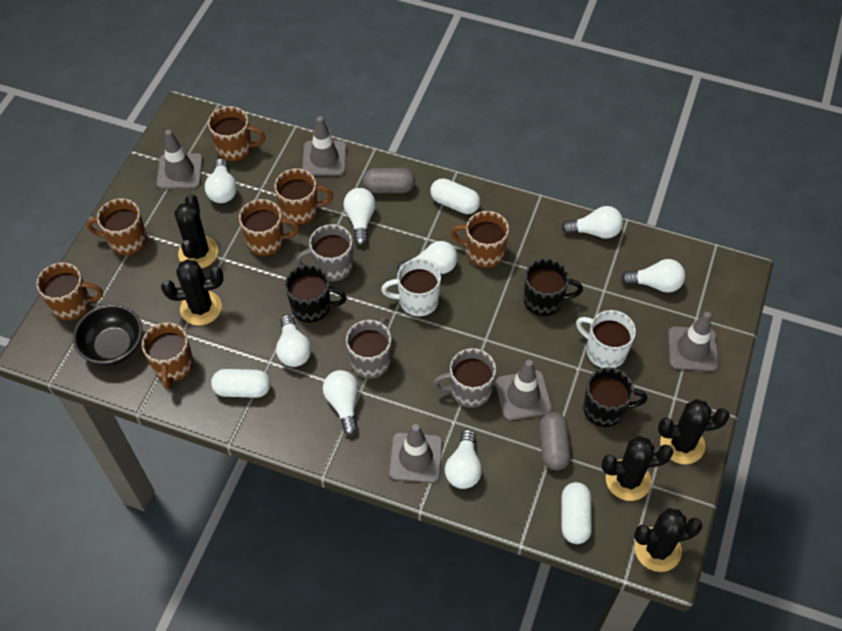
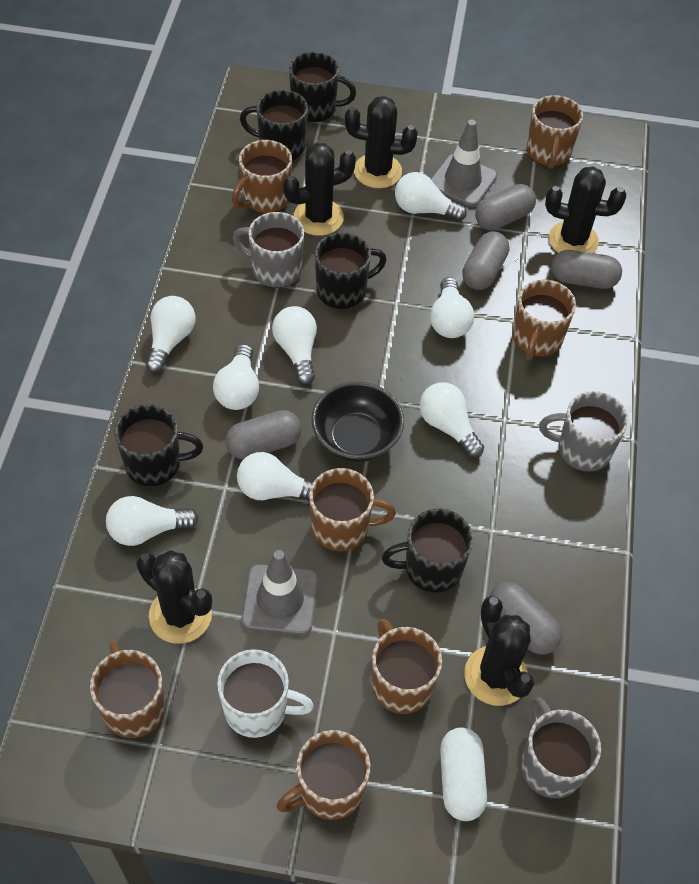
black mug: [285,265,347,323] [524,258,583,316] [583,367,648,427] = 3 -> [114,404,203,486] [240,90,308,160] [289,51,356,123] [315,232,387,309] [382,509,473,592] = 5
grey capsule: [363,168,415,193] [539,412,571,470] = 2 -> [225,410,301,460] [462,231,509,290] [475,184,536,230] [489,582,562,654] [551,250,622,289] = 5
grey traffic cone: [156,130,203,189] [302,116,347,176] [389,424,443,483] [496,360,552,421] [668,312,719,371] = 5 -> [242,550,318,635] [431,120,497,207] = 2
white capsule: [211,369,270,398] [430,178,480,214] [561,482,592,544] = 3 -> [440,727,487,821] = 1
white mug: [381,258,441,316] [576,310,636,368] = 2 -> [217,649,314,738] = 1

